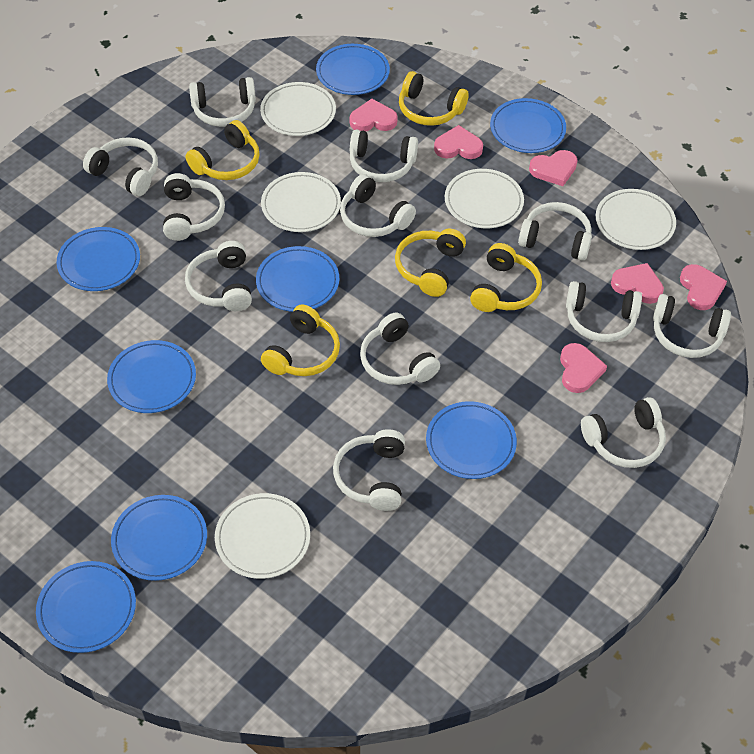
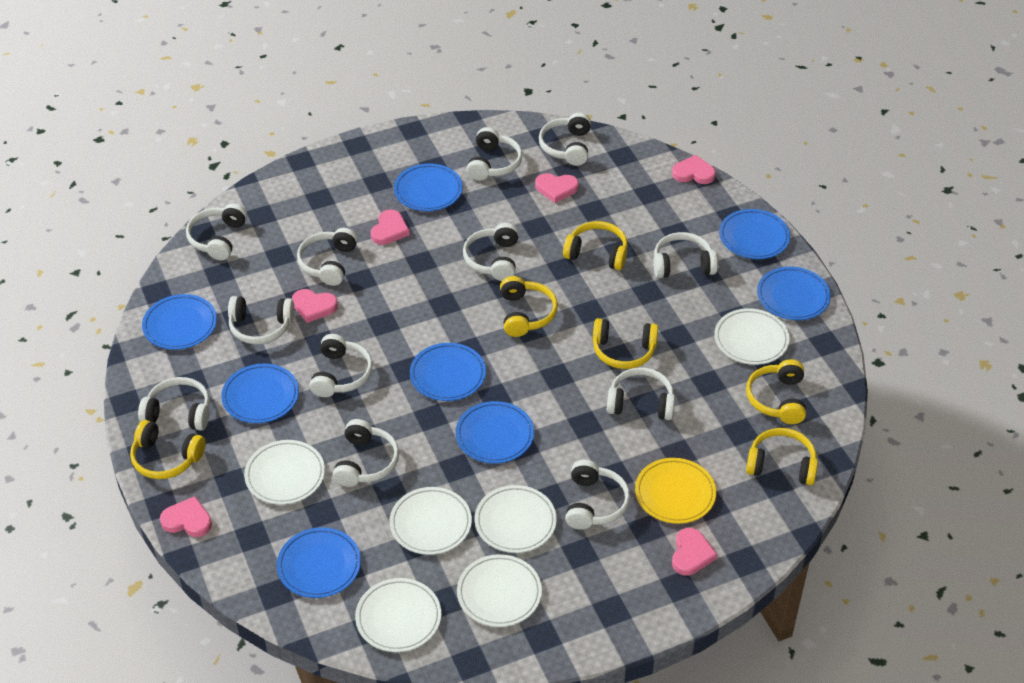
white plate: [215,493,310,579] [260,82,336,136] [261,172,341,232] [445,169,524,228] [596,189,676,250] = 5 -> [244,440,325,505] [355,578,441,652] [390,487,472,555] [457,554,542,627] [475,485,557,553] [714,308,790,365] = 6
yellow headphones: [186,120,260,180] [261,304,340,376] [395,229,466,297] [399,71,469,126] [470,243,542,312] = 5 -> [130,420,206,479] [500,276,558,337] [563,221,628,270] [593,318,658,369] [746,359,806,424] [746,428,818,485] = 6
yellow plate: none = 0 -> [635,458,716,524] = 1

